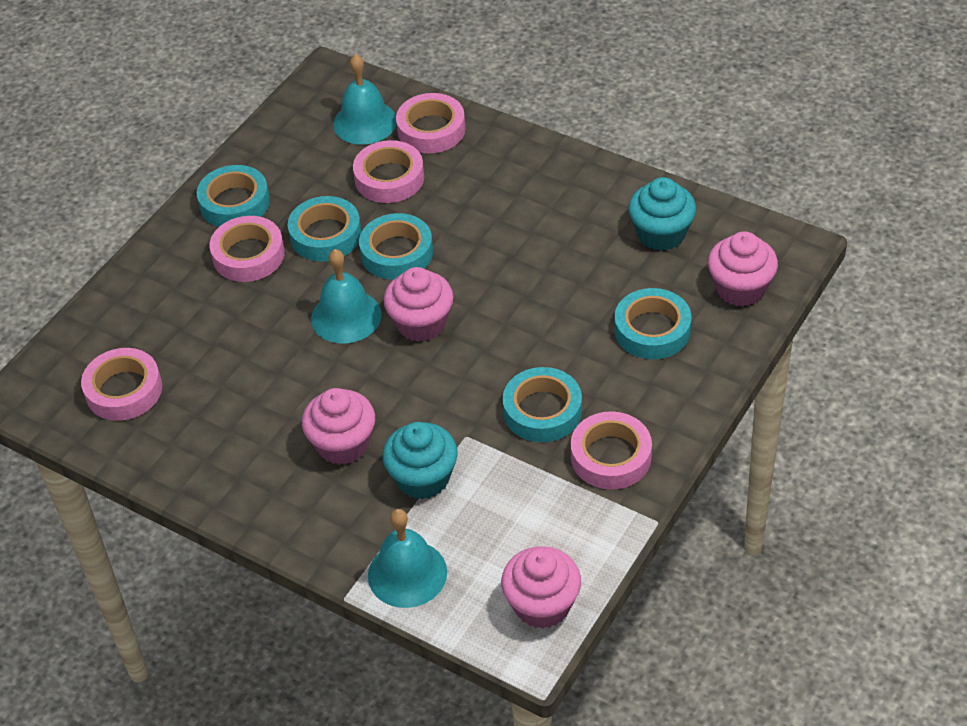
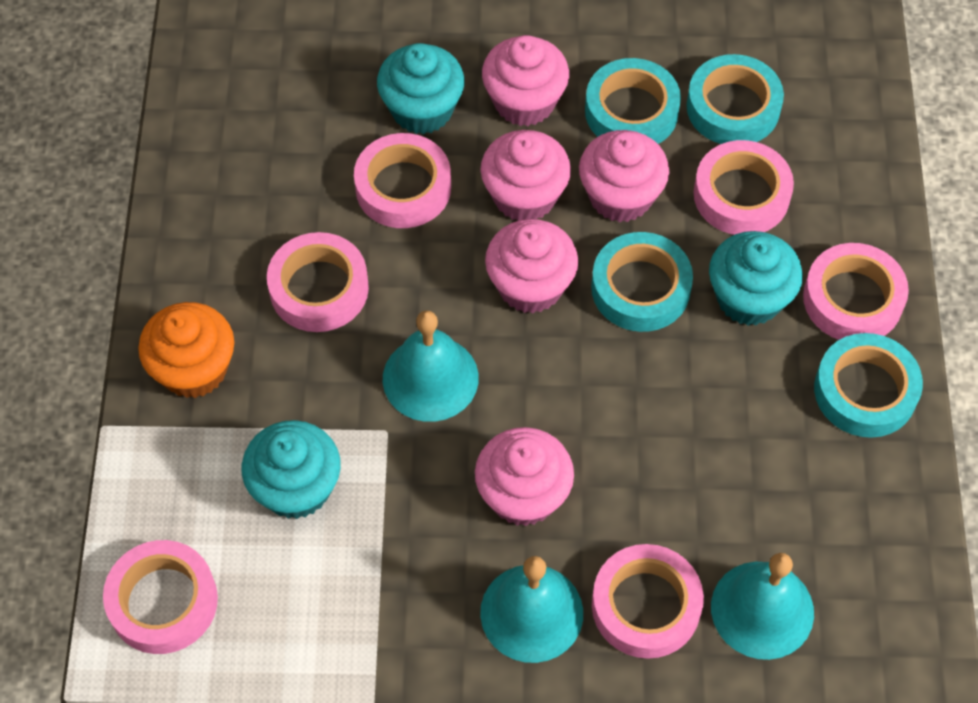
orange cupcake: none = 0 -> [138,302,234,398] = 1
pink cupcake: [302,388,375,465] [383,267,453,342] [501,546,581,629] [708,232,778,307] = 4 -> [475,427,574,526] [480,130,571,221] [482,35,569,126] [485,219,578,313] [579,130,669,223] = 5
pink tape: [81,348,162,421] [210,216,285,282] [353,140,424,203] [396,93,466,153] [571,411,652,489] = 5 -> [103,540,218,654] [267,232,369,332] [354,133,451,228] [592,544,704,659] [694,140,794,235] [803,243,909,340] = 6
turquoise cupcake: [382,422,458,500] [628,177,696,251] = 2 -> [242,420,341,519] [377,43,465,134] [709,231,803,326] = 3
turquoise tape: [197,165,270,227] [288,196,362,261] [359,213,433,280] [503,367,582,442] [614,288,691,359] = 5 -> [585,58,681,144] [591,232,693,332] [686,54,784,144] [814,333,923,438] = 4

